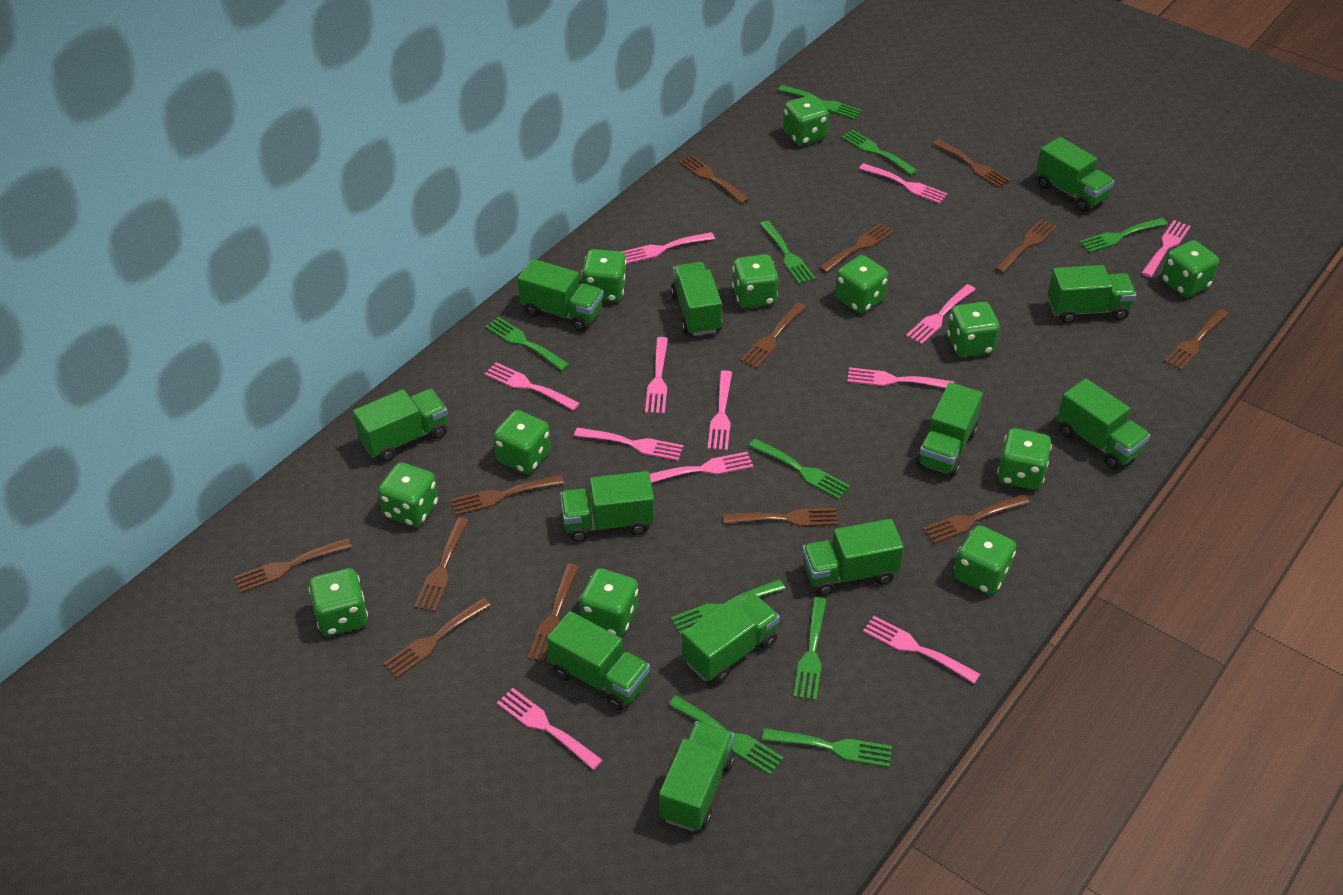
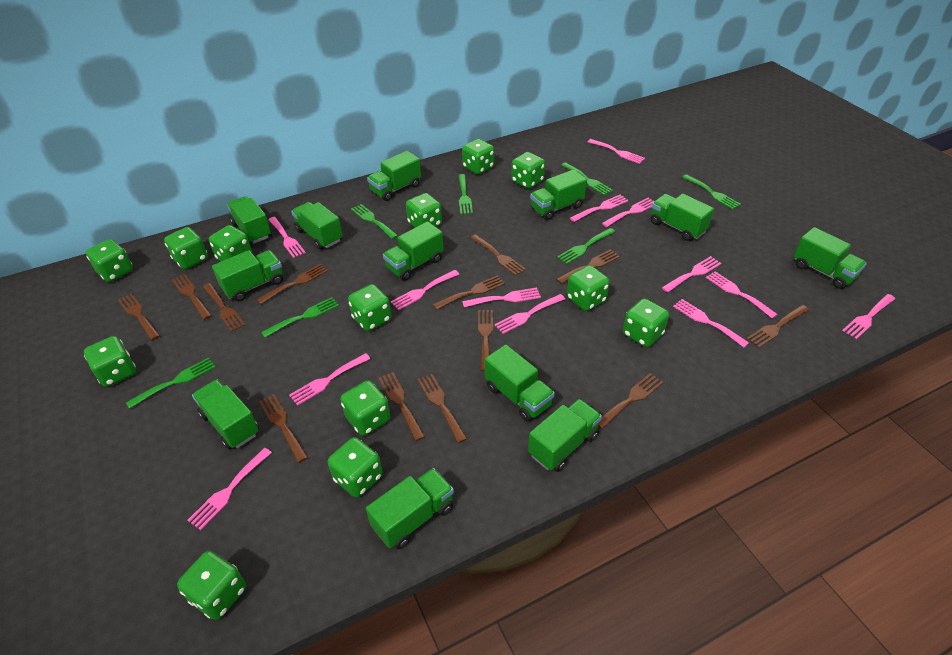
green dice: [309,568,368,636] [378,462,438,527] [493,410,551,474] [579,568,638,637] [581,249,626,302] [732,254,779,308] [783,95,829,146] [835,255,888,313] [947,302,1000,357] [954,525,1016,595] [997,428,1052,490] [1161,240,1219,297] = 12 -> [84,336,136,387] [86,239,133,282] [164,227,208,269] [177,551,246,620] [209,225,252,261] [328,437,383,498] [340,380,390,436] [348,284,391,331] [406,193,442,228] [462,139,494,174] [511,152,545,189] [567,265,610,311] [623,298,669,347] = 13
green fork: [485,317,570,371] [668,695,784,775] [671,579,785,635] [749,439,850,499] [760,221,815,284] [762,728,892,767] [778,85,861,119] [793,597,827,701] [841,130,918,175] [1079,218,1168,253] = 10 -> [126,357,216,409] [261,297,339,338] [351,204,398,239] [458,174,473,215] [557,228,615,264] [561,162,613,195] [682,174,741,209] = 7
pink fork: [485,362,580,411] [497,688,603,770] [574,427,683,461] [621,232,715,264] [645,337,668,414] [650,452,753,483] [707,370,732,451] [847,367,954,388] [859,163,947,204] [863,616,980,684] [906,284,976,344] [1141,220,1191,278] = 12 -> [187,448,272,530] [268,217,306,258] [289,353,370,406] [391,270,459,310] [462,288,541,307] [494,294,565,334] [570,195,628,222] [588,139,645,164] [602,197,654,227] [662,256,722,293] [673,299,749,347] [706,271,778,318] [842,294,895,339] = 13

